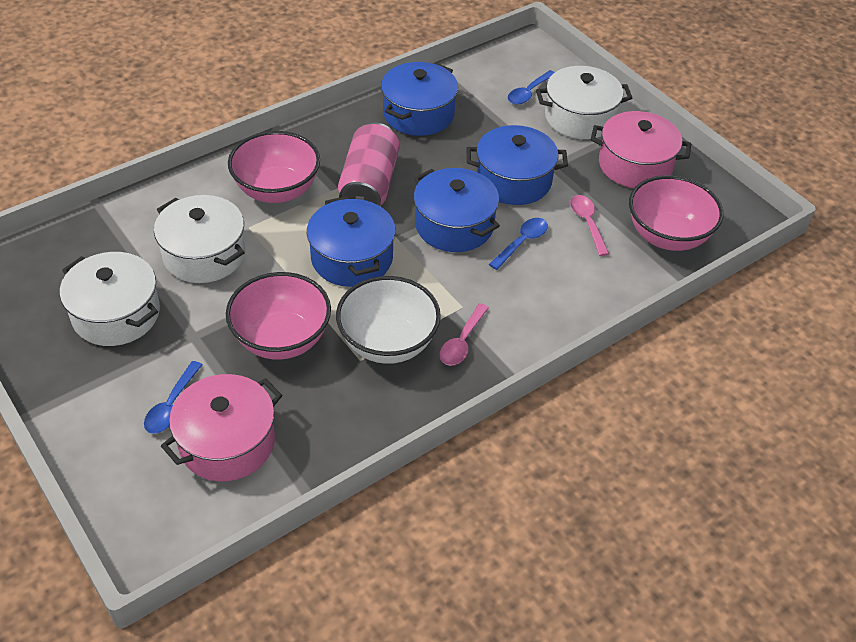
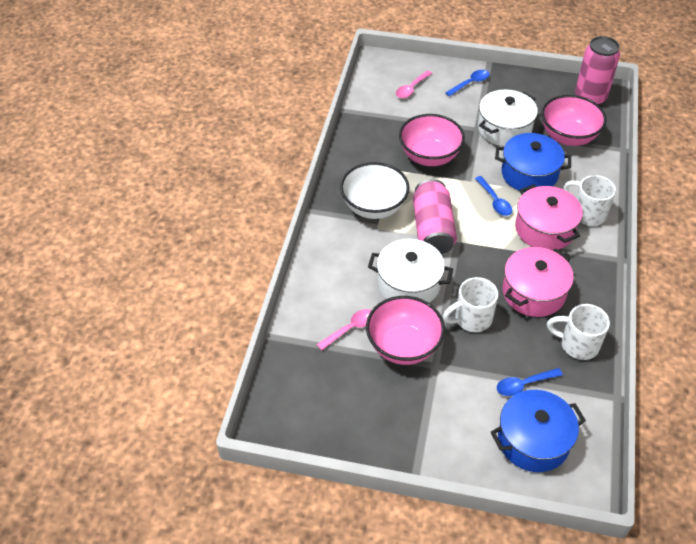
blue pot: [307,196,396,287] [381,62,458,136] [414,168,500,252] [467,125,568,205] = 4 -> [491,390,586,472] [495,133,571,192] = 2
pink can: [338,122,400,206] = 1 -> [413,179,457,255] [575,36,620,105] = 2
white mug: none = 0 -> [443,277,498,332] [547,304,610,360] [564,175,616,226] = 3
white pot: [60,252,160,346] [154,195,245,283] [536,66,632,139] = 3 -> [368,239,453,303] [478,89,538,146] = 2

